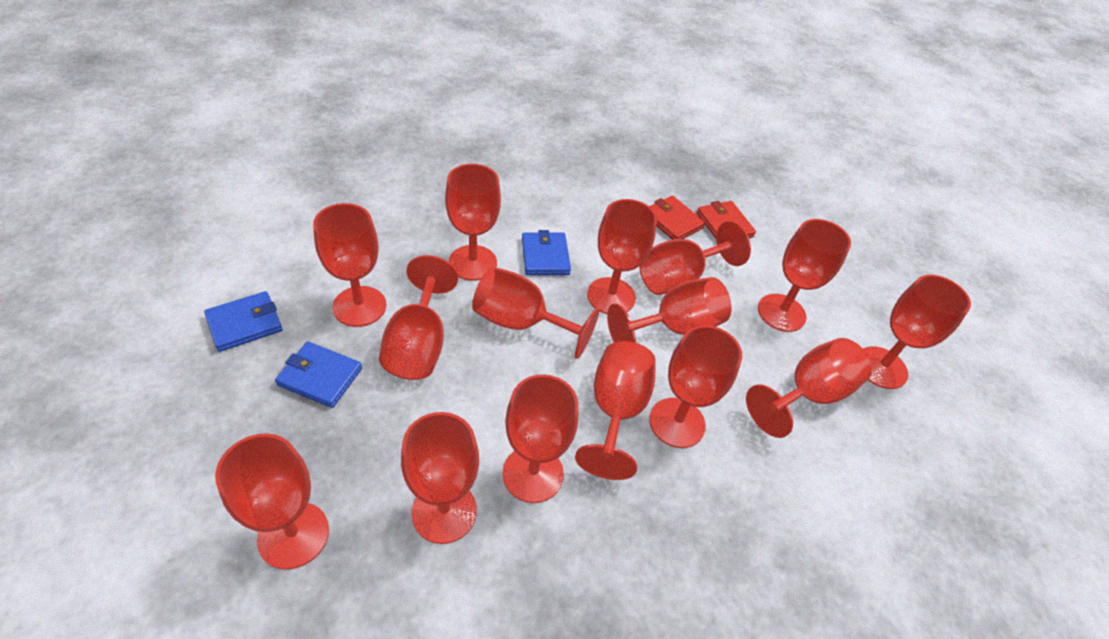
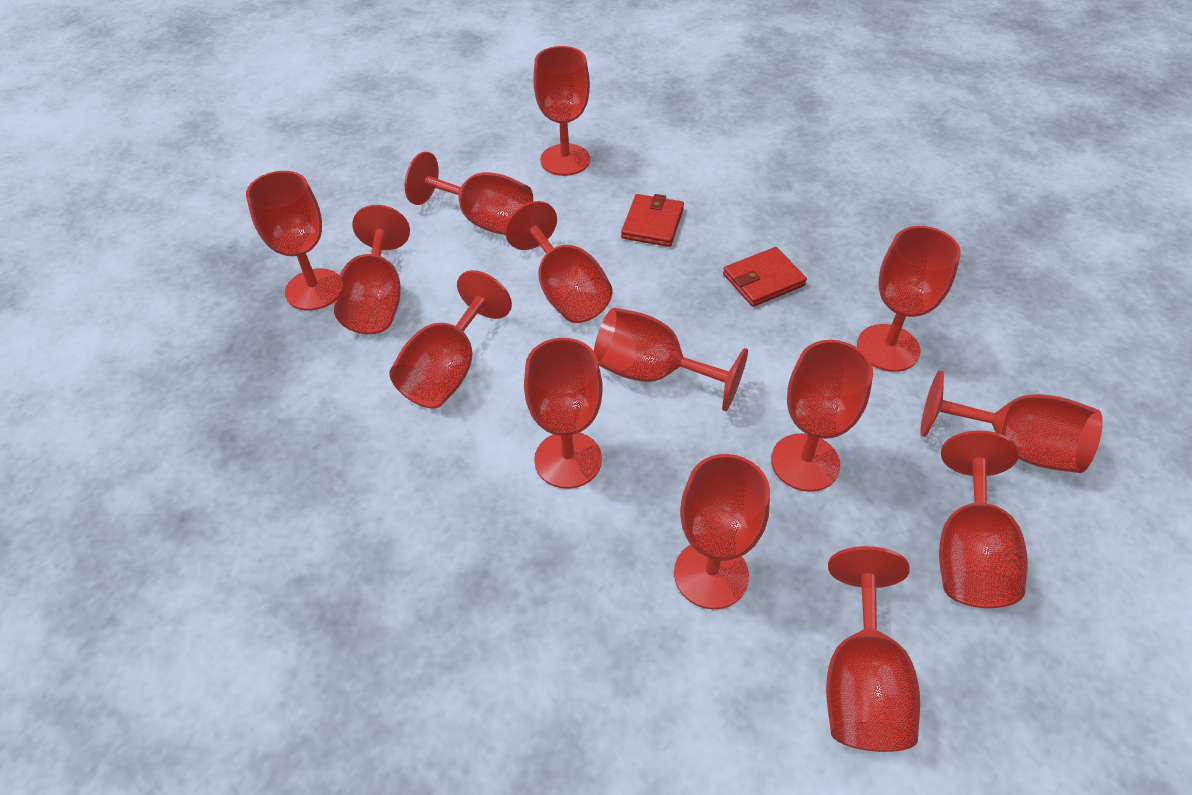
blue wallet: [204,291,282,352] [275,341,362,408] [522,230,571,275] = 3 -> none = 0
red goblet: [215,434,329,570] [313,203,386,327] [379,255,458,380] [401,412,479,544] [445,164,501,281] [472,267,599,359] [503,374,578,503] [575,341,656,480] [587,199,657,314] [607,277,732,343] [639,221,751,295] [649,325,742,448] [746,338,872,438] [758,219,851,332] [863,275,971,389] = 15 -> [246,171,339,310] [334,205,410,334] [390,270,512,408] [405,152,533,235] [505,201,612,323] [524,338,603,489] [533,46,590,176] [594,308,748,411] [674,454,770,609] [771,340,873,492] [826,546,920,752] [857,226,961,372] [920,370,1103,473] [939,430,1028,608] = 14

